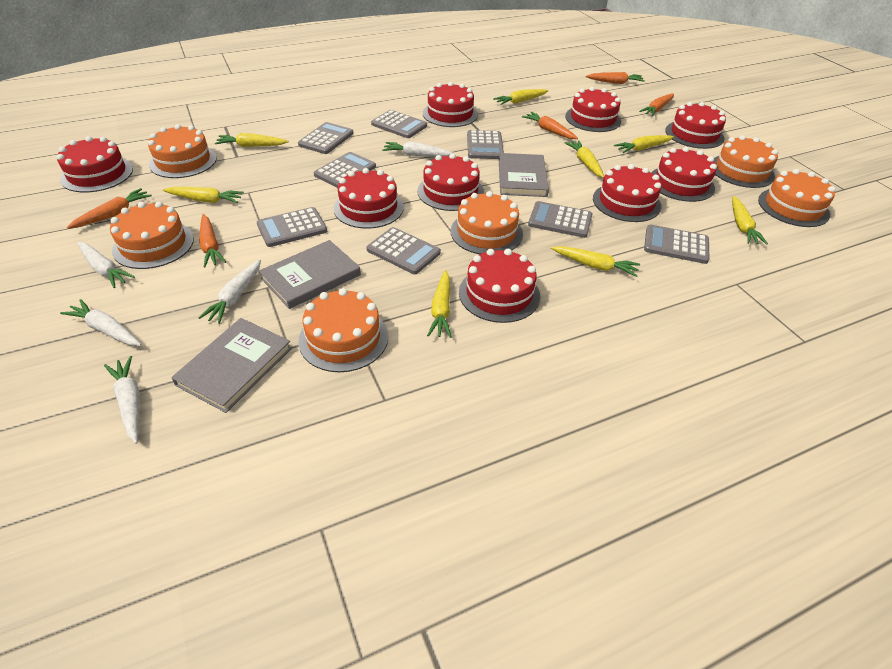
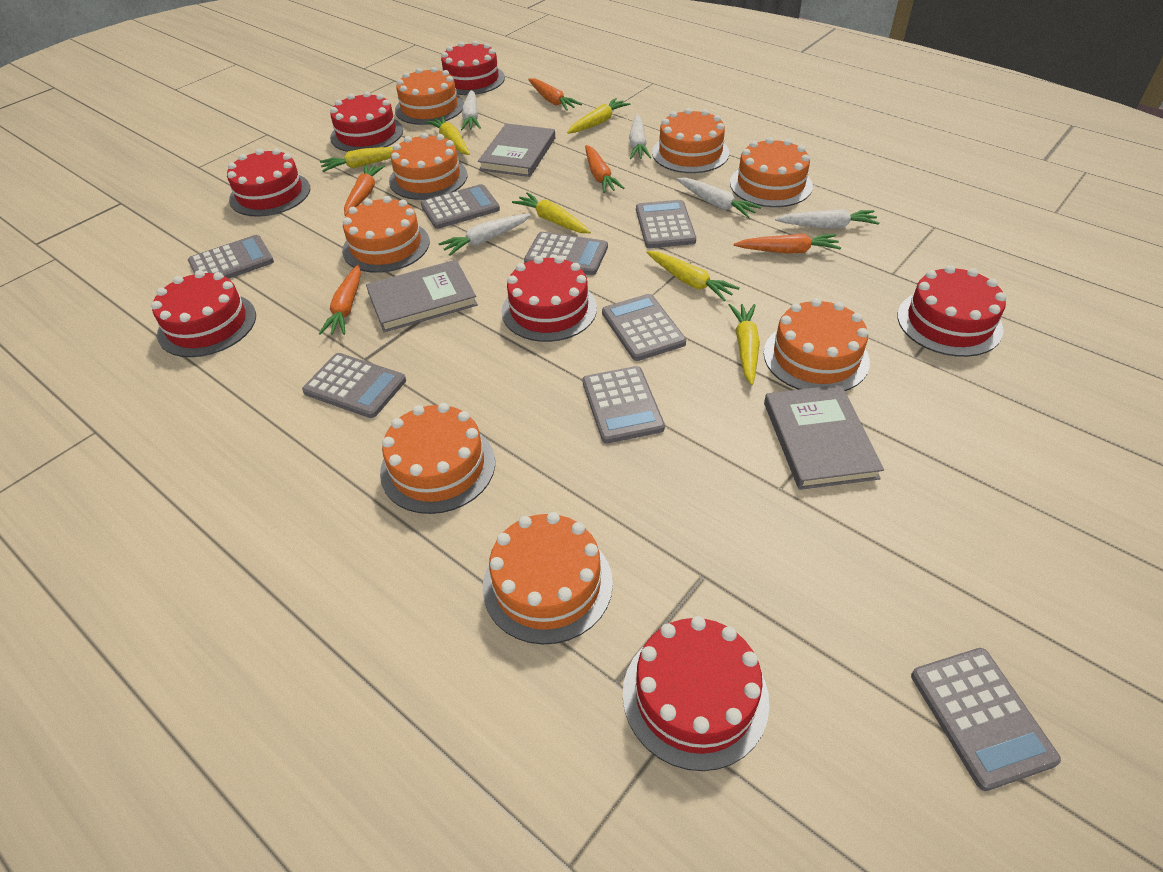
orange cake: [110,201,194,269] [148,124,217,178] [298,288,388,372] [451,191,523,254] [714,135,778,188] [758,169,836,227] = 6 -> [342,196,430,273] [380,403,495,514] [389,133,467,200] [395,67,464,125] [483,512,613,645] [652,108,729,173] [730,137,813,207] [764,298,870,391] = 8
red cake: [57,136,133,193] [334,168,404,229] [417,153,484,211] [423,82,478,127] [459,249,540,323] [565,87,621,132] [593,164,661,222] [651,147,717,202] [665,102,726,149] = 9 -> [151,270,256,357] [227,148,310,217] [330,91,403,152] [441,41,505,95] [501,255,597,342] [623,616,769,771] [898,265,1007,357] = 7
yellow carrot: [163,187,244,203] [215,133,289,147] [427,270,452,338] [493,89,548,105] [551,246,640,277] [565,140,604,178] [614,135,674,153] [732,196,768,245] = 8 -> [320,147,393,172] [425,116,470,155] [512,192,591,233] [567,98,630,134] [646,251,739,301] [729,304,760,385] = 6

